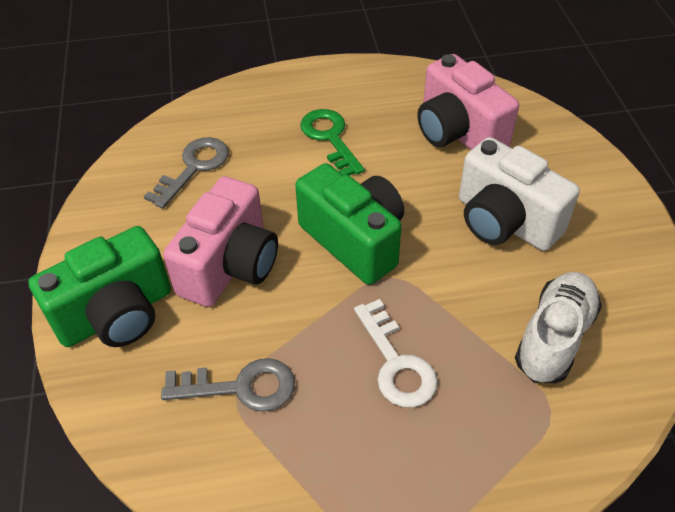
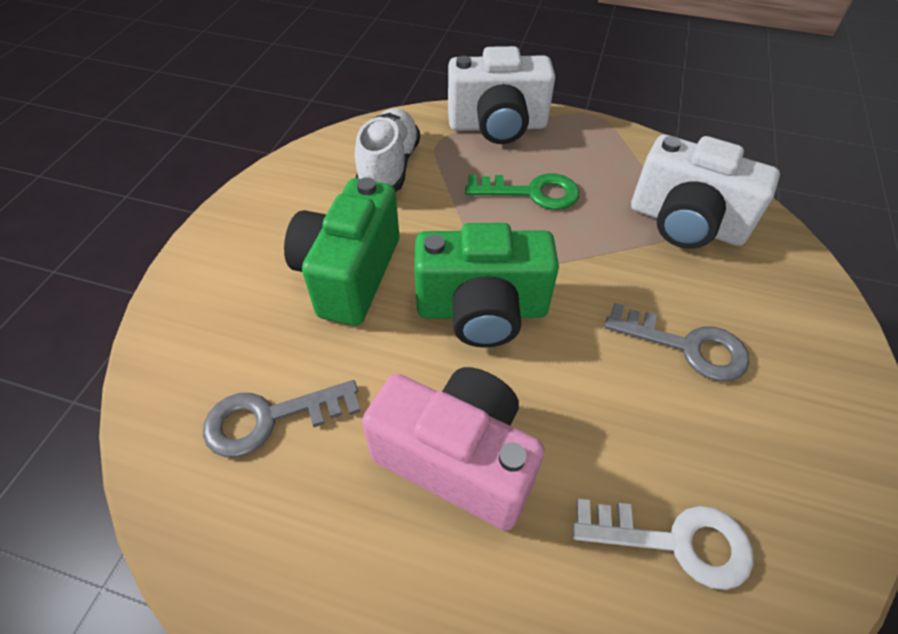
pink camera: [163,176,278,307] [417,54,519,150] = 2 -> [362,367,544,531] = 1
white camera: [459,137,580,251] = 1 -> [448,46,555,144] [631,135,780,249] = 2

